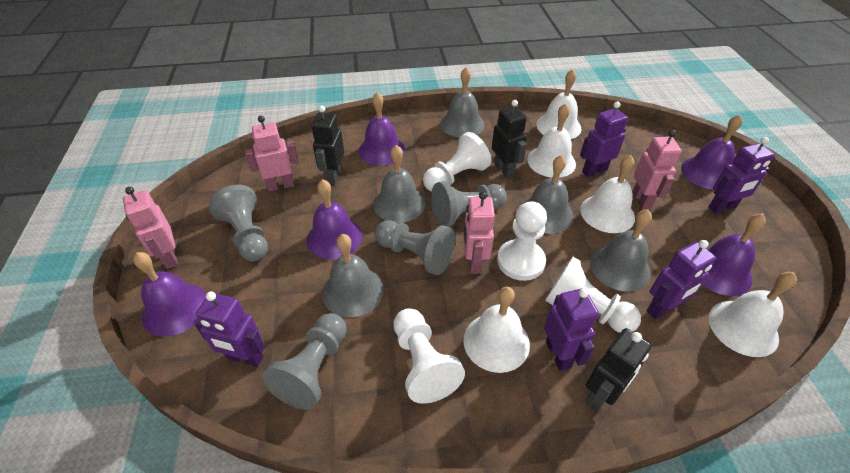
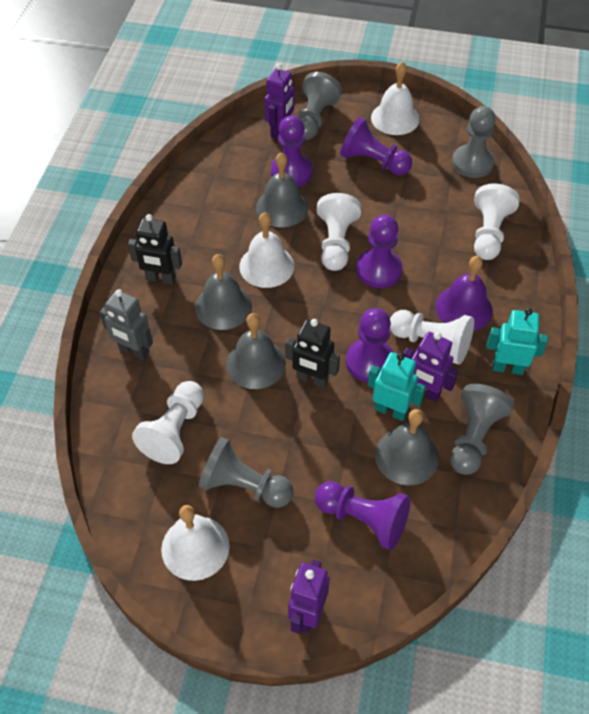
black robot: [311,106,344,184] [492,100,527,178] [586,328,651,412] = 3 -> [128,214,182,284] [285,319,340,388] = 2
grey bell: [322,234,384,317] [373,145,425,223] [440,67,485,138] [522,155,573,234] [590,209,652,292] = 5 -> [195,254,252,330] [226,313,286,389] [256,152,308,227] [375,409,439,485] = 4
grey robot: none = 0 -> [99,289,153,360] = 1
pink robot: [123,187,178,269] [245,116,299,191] [464,192,495,274] [632,130,682,210] = 4 -> none = 0
purple bell: [133,252,206,337] [306,179,363,260] [359,92,405,166] [681,115,743,190] [702,213,766,296] = 5 -> [435,256,493,331] = 1
purple pawn: none = 0 -> [271,115,313,187] [315,481,410,550] [340,117,412,175] [346,308,393,383] [356,215,402,288] = 5
purple robot: [194,292,265,367] [544,288,599,371] [580,102,628,178] [647,240,716,319] [708,137,774,214] = 5 -> [264,64,294,140] [288,560,330,634] [403,332,458,402] = 3
turquoise robot: none = 0 -> [367,352,426,421] [486,308,548,375] = 2
white bell: [463,287,530,373] [527,104,576,178] [536,69,582,139] [580,155,635,233] [709,272,797,357] = 5 -> [161,505,230,581] [239,212,294,288] [371,62,419,135] = 3

